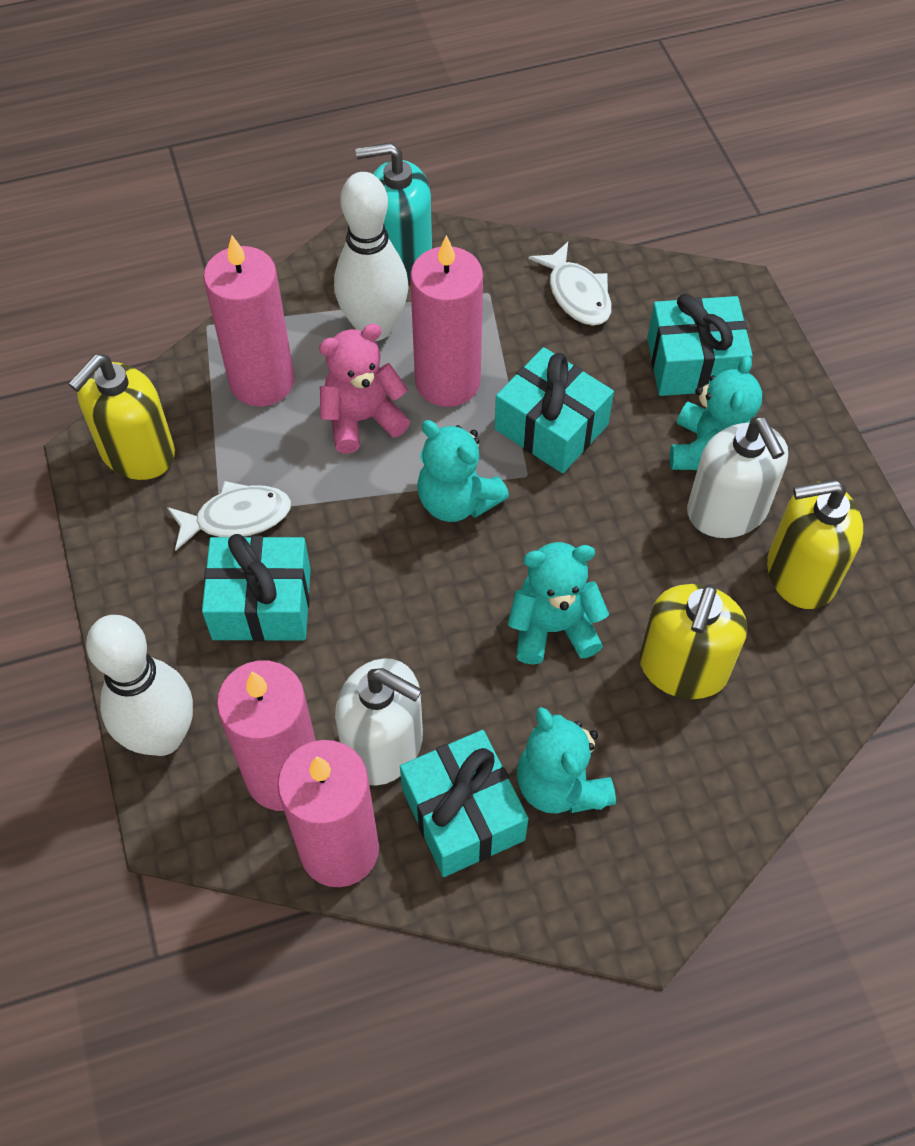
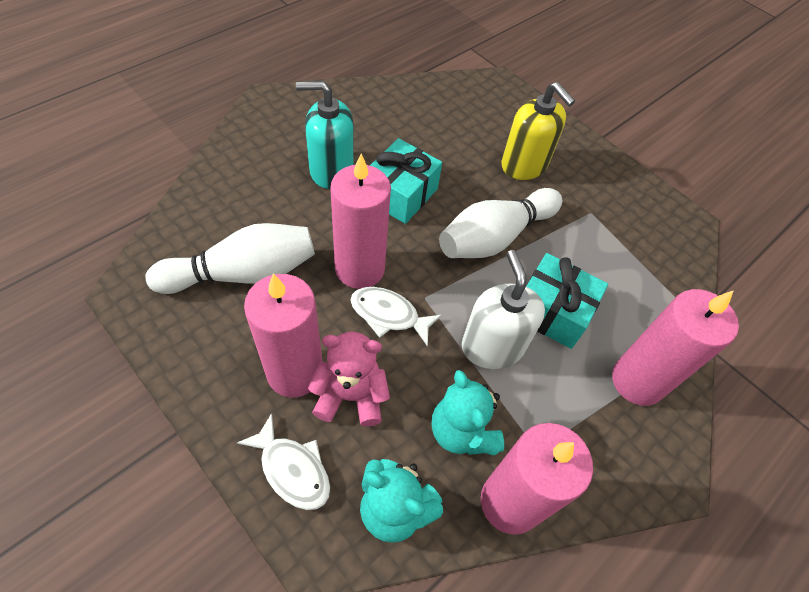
turquoise gift: [202,534,311,641] [400,730,528,877] [495,347,614,473] [647,293,753,396] = 4 -> [370,138,442,224] [526,253,608,349] = 2
turquoise teddy bear: [417,420,509,522] [508,542,609,665] [517,707,616,813] [670,355,762,470] = 4 -> [360,459,443,543] [432,370,504,455] = 2
white soap dispenser: [335,658,423,786] [687,416,788,538] = 2 -> [462,250,545,369] = 1
yellow soap dispenser: [68,354,175,480] [639,584,747,699] [767,479,863,609] = 3 -> [501,82,575,180] = 1

